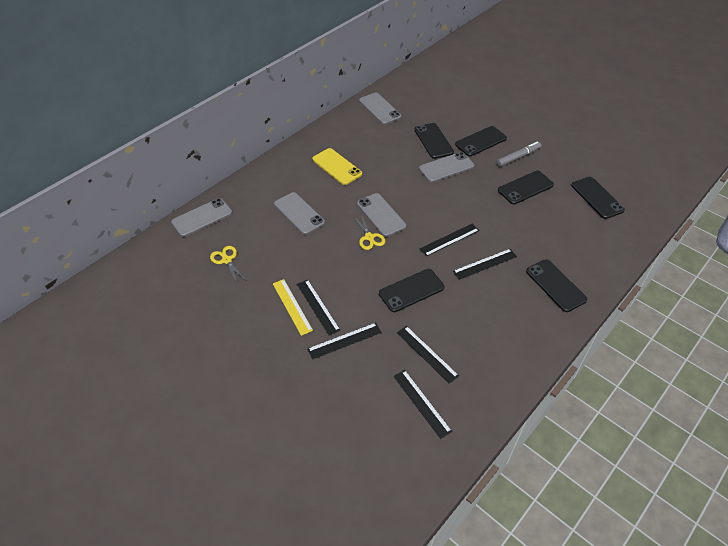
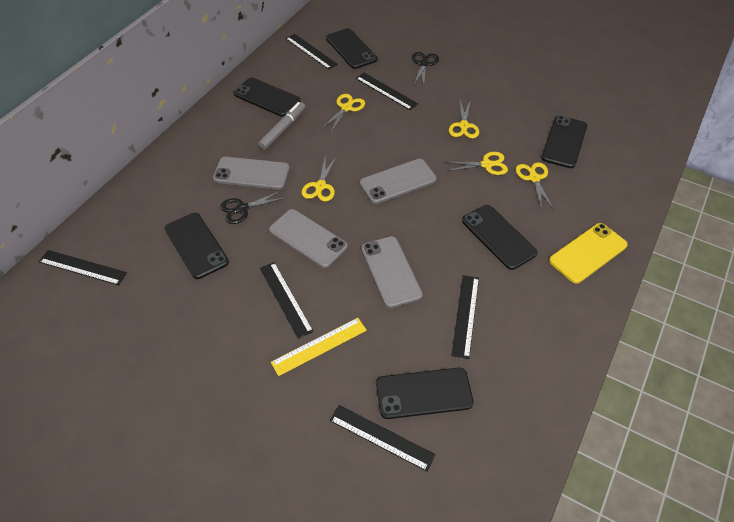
black scissors: none = 0 -> [220,190,287,224] [412,52,439,85] = 2
grey phone: [171,198,232,237] [274,192,325,235] [357,193,406,237] [359,93,401,125] [419,152,474,182] = 5 -> [213,157,290,190] [269,209,348,268] [360,159,437,204] [361,236,423,308] = 4
yellow scissors: [210,246,247,285] [352,213,385,250] = 2 -> [302,157,336,202] [322,94,365,132] [446,152,508,175] [449,99,479,138] [516,162,554,210] = 5

